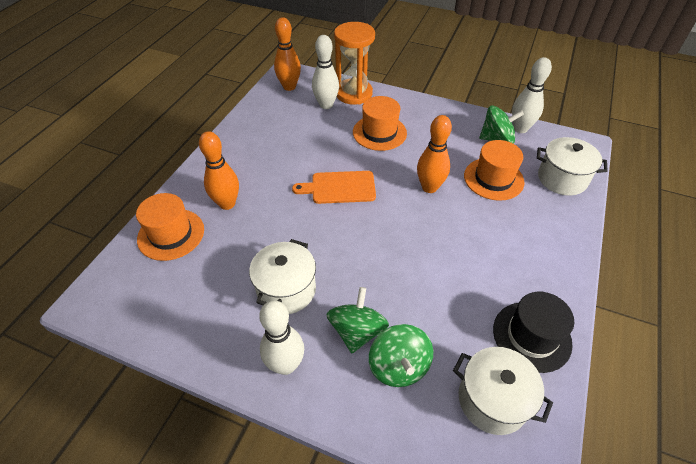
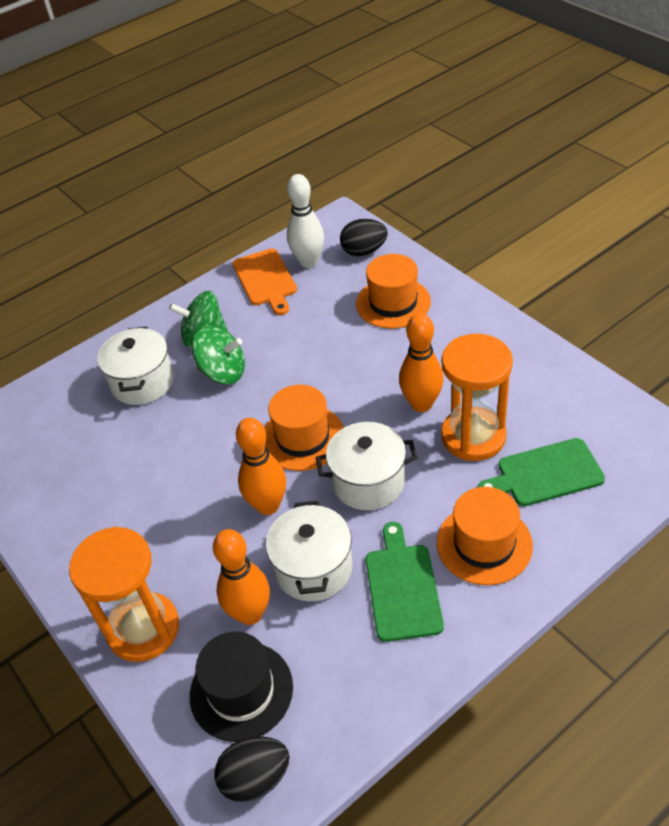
black egg: none = 0 -> [214,737,290,802] [340,219,388,256] = 2
green cutting board: none = 0 -> [366,522,444,642] [478,438,605,506] = 2
green spinning top: [326,287,389,353] [369,324,433,387] [479,106,524,144] = 3 -> [169,291,228,347] [192,326,245,384] = 2
orange hourglass: [334,22,375,105] = 1 -> [69,527,179,662] [441,334,513,461] = 2
white bowling pin: [259,300,304,375] [312,35,339,109] [512,57,552,133] = 3 -> [287,174,324,268] = 1

